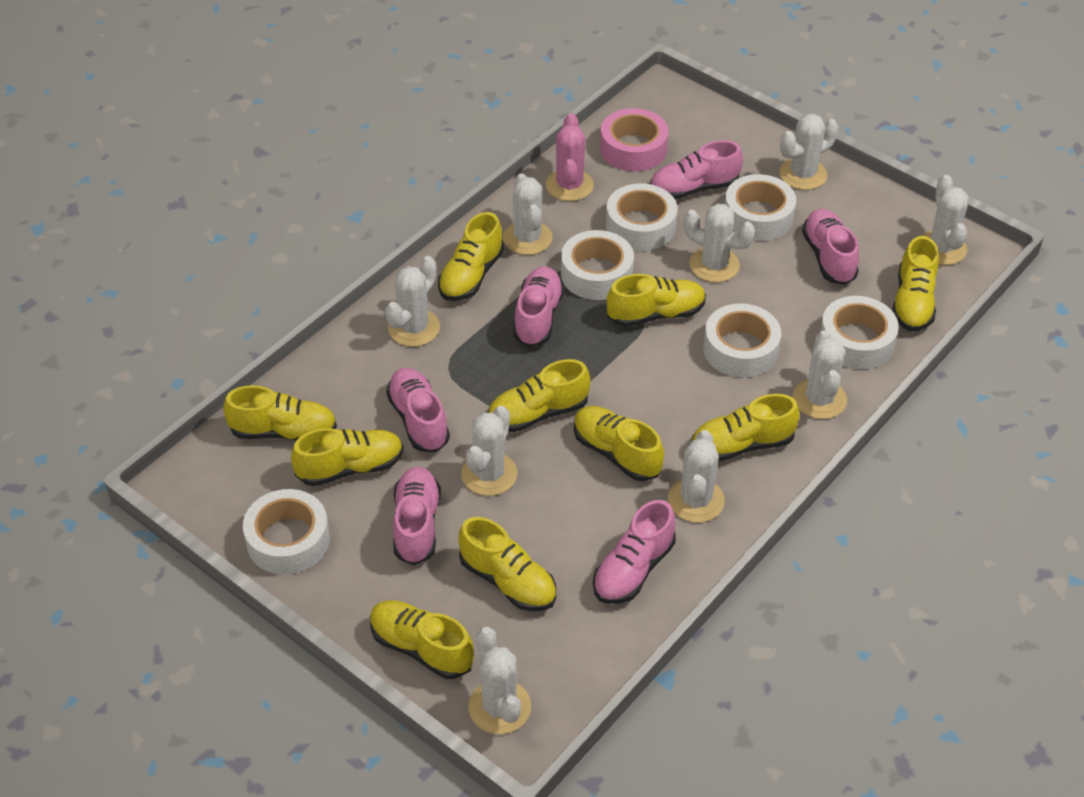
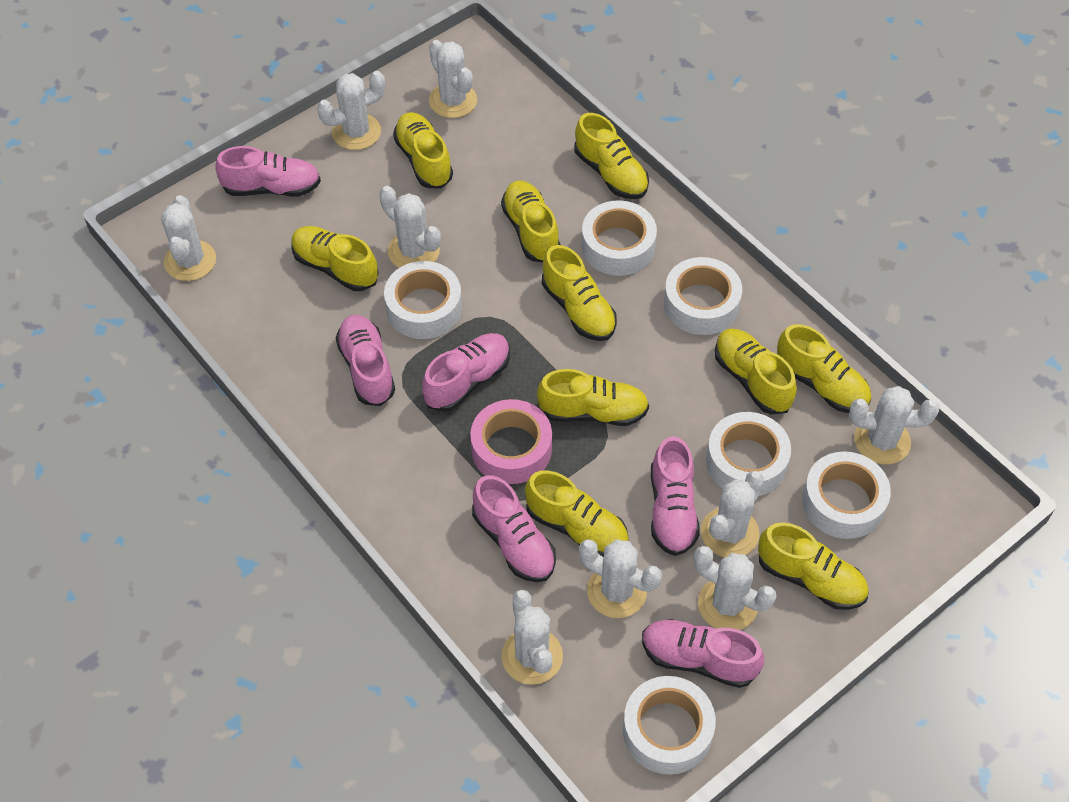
pink cactus: [546,113,594,201] = 1 -> none = 0

